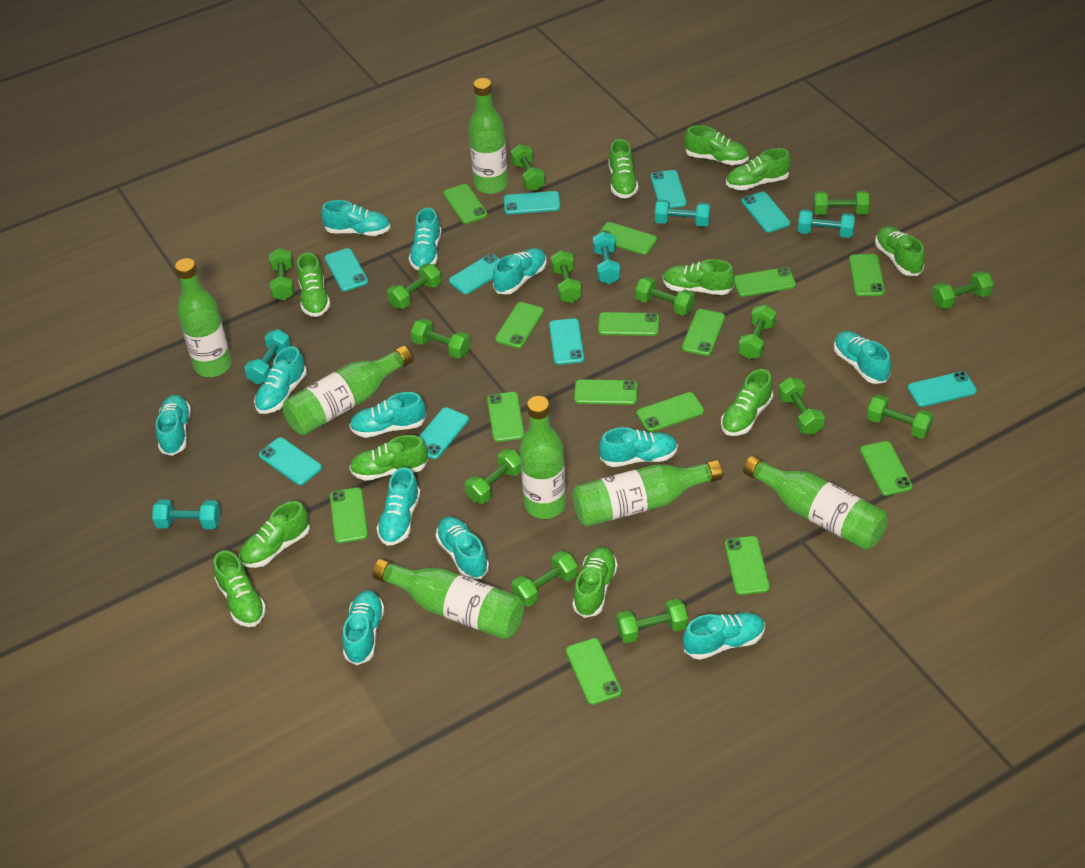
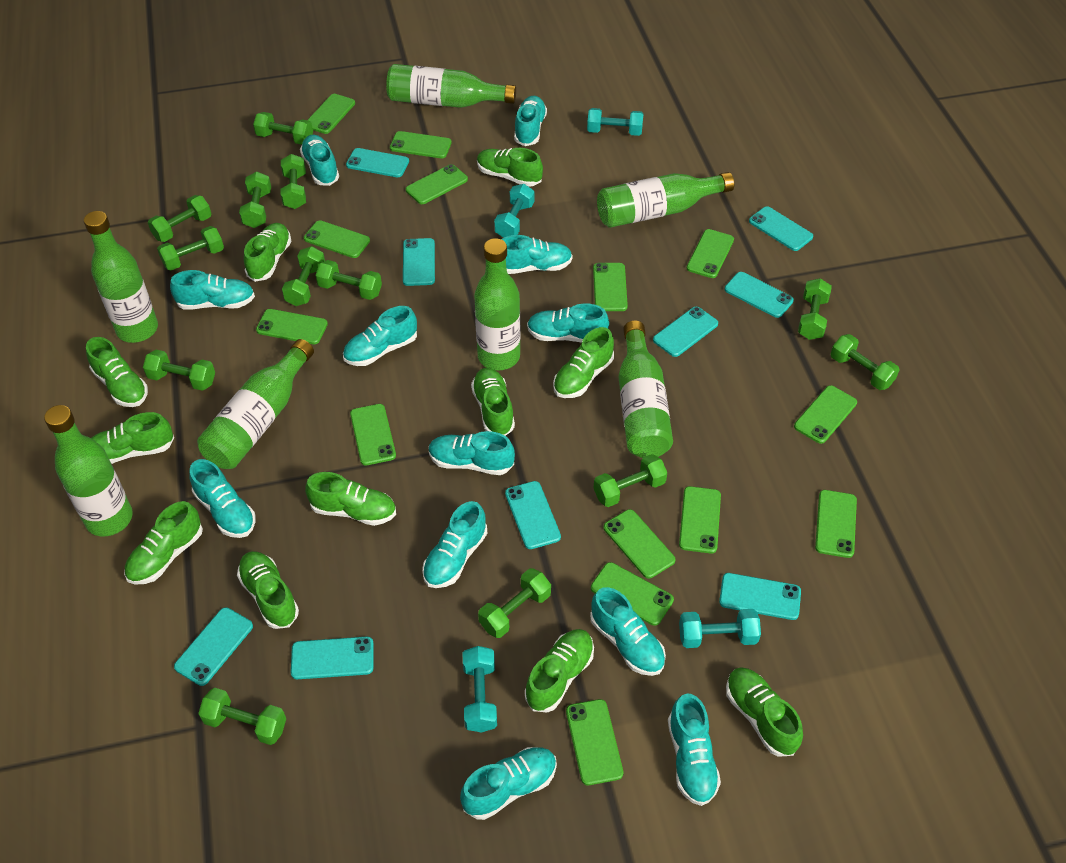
green dumbbell: [269,248,294,300] [387,264,442,309] [411,318,471,359] [465,449,521,504] [511,144,545,191] [511,551,578,607] [551,250,582,303] [616,599,688,643] [635,277,695,316] [738,305,776,359] [778,377,825,435] [813,191,870,215] [867,394,934,439] [932,271,994,309] = 14 -> [143,350,215,391] [148,195,211,242] [157,226,224,270] [198,688,286,745] [239,172,271,228] [253,112,313,145] [281,154,306,209] [282,246,325,306] [316,260,382,300] [478,568,551,638] [594,454,667,507] [798,278,832,340] [830,334,899,390] = 13
turquoise dumbbell: [152,500,221,529] [244,329,291,384] [593,232,620,284] [655,200,710,227] [798,209,855,238] = 5 -> [463,646,497,733] [494,184,534,238] [587,108,644,136] [679,609,761,648] = 4

